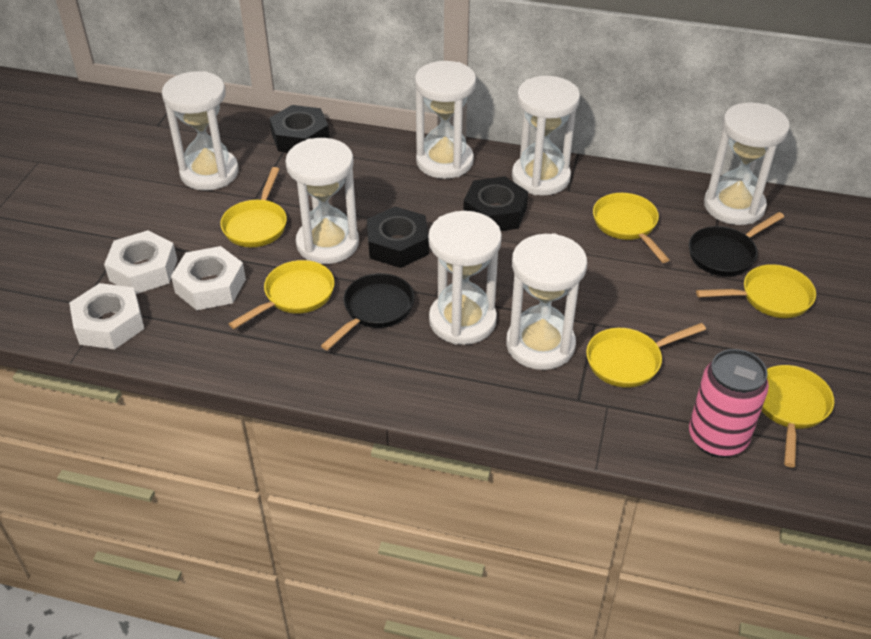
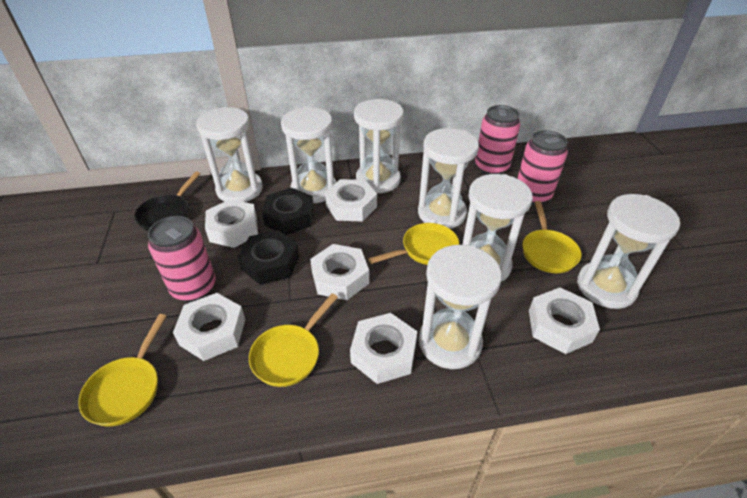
black nut: [270,105,329,153] [367,207,429,268] [463,176,528,231] = 3 -> [237,230,299,285] [262,188,314,235] = 2
black pan: [321,273,415,350] [689,212,784,276] = 2 -> [134,171,201,231] = 1
pink can: [689,349,769,458] = 1 -> [148,216,216,302] [475,105,520,175] [517,130,568,205] = 3
white nut: [69,283,144,349] [104,230,177,294] [171,246,246,310] = 3 -> [173,293,245,361] [205,199,258,248] [310,244,369,300] [325,179,377,222] [350,313,417,384] [529,288,600,354] = 6
yellow pan: [220,167,287,247] [229,260,335,329] [586,323,706,388] [593,193,669,263] [696,264,816,318] [761,365,834,467] = 6 -> [78,314,167,427] [249,293,338,387] [368,223,459,265] [522,201,581,273] = 4

